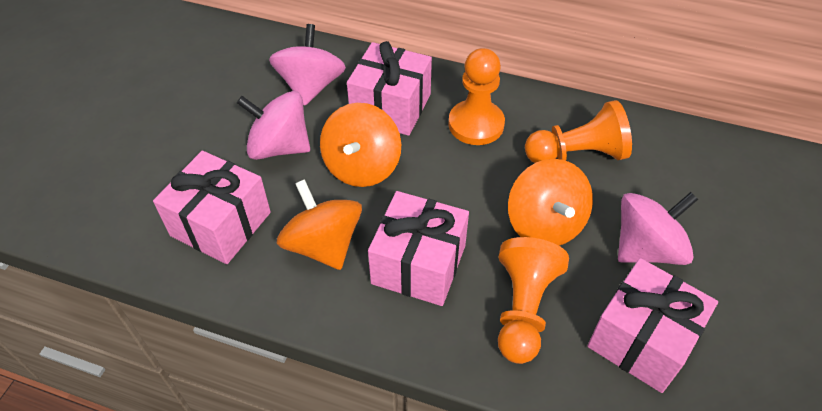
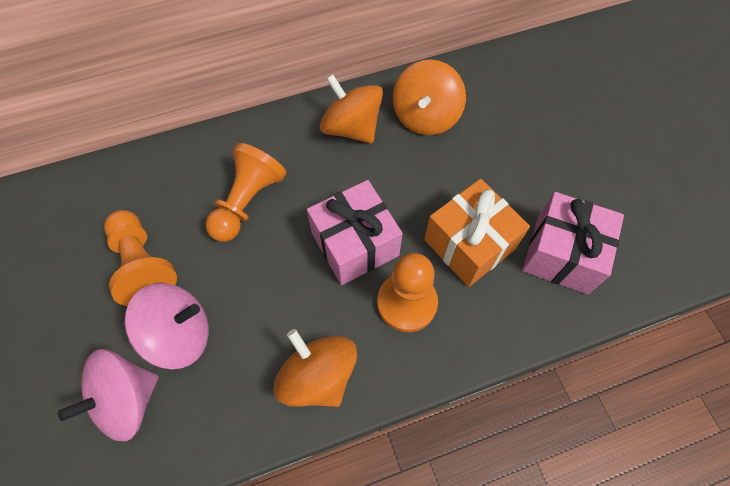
orange gift: none = 0 -> [424,179,530,287] = 1
pink gift: [153,151,271,264] [347,41,432,136] [368,191,469,306] [587,258,718,393] = 4 -> [307,180,403,285] [522,192,624,294] = 2
pink spinning top: [237,91,310,160] [269,24,346,106] [618,192,698,265] = 3 -> [58,349,159,441] [124,283,209,369] = 2

